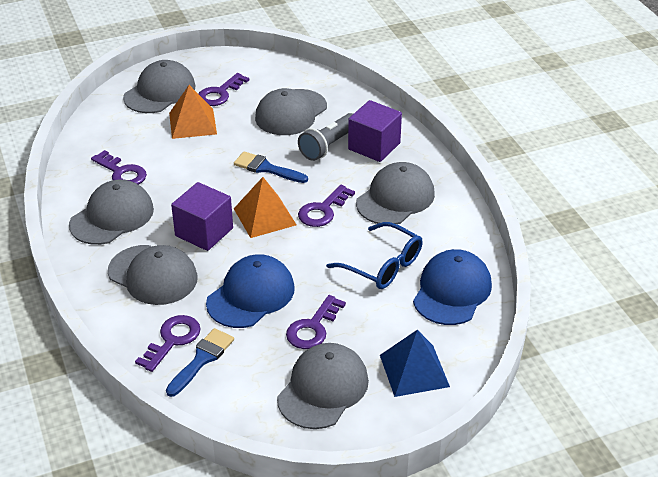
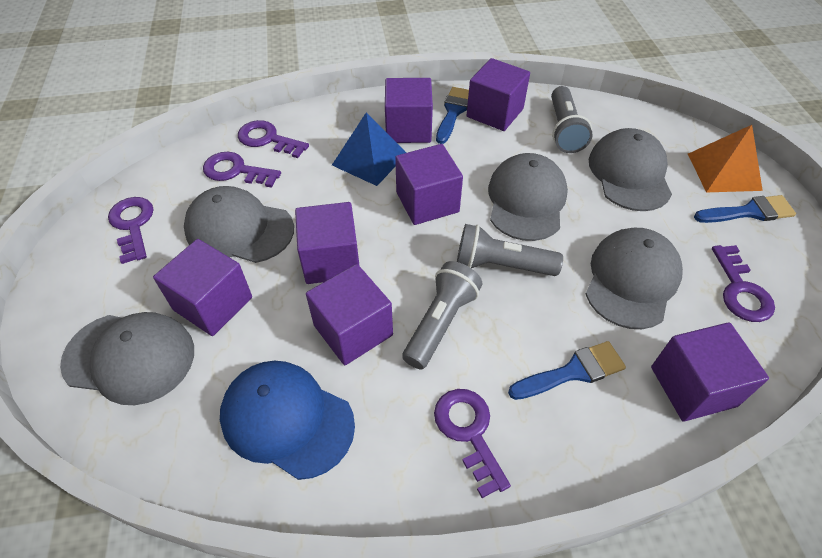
blue brush: [166,328,234,397] [234,151,308,183] = 2 -> [436,87,469,144] [508,341,626,400] [694,195,796,223] = 3
blue cap: [206,254,295,328] [413,249,492,325] = 2 -> [220,361,355,480] = 1
blue glasses: [326,222,423,289] = 1 -> none = 0
grey cap: [69,180,154,245] [108,245,198,305] [123,60,196,113] [255,88,327,135] [277,343,369,429] [356,162,435,224] = 6 -> [60,312,194,405] [184,186,294,263] [488,153,568,241] [586,228,683,329] [589,128,672,211] = 5
grey flashlight: [298,113,353,161] = 1 -> [402,261,482,369] [457,224,563,276] [551,86,593,153] = 3
orange pyramid: [169,85,217,139] [234,177,297,238] = 2 -> [688,125,763,192] = 1
purple cube: [171,182,233,251] [348,100,402,162] = 2 -> [153,239,252,336] [295,202,359,284] [306,264,393,365] [385,78,433,143] [395,144,463,225] [467,58,530,131] [651,322,769,422] = 7

